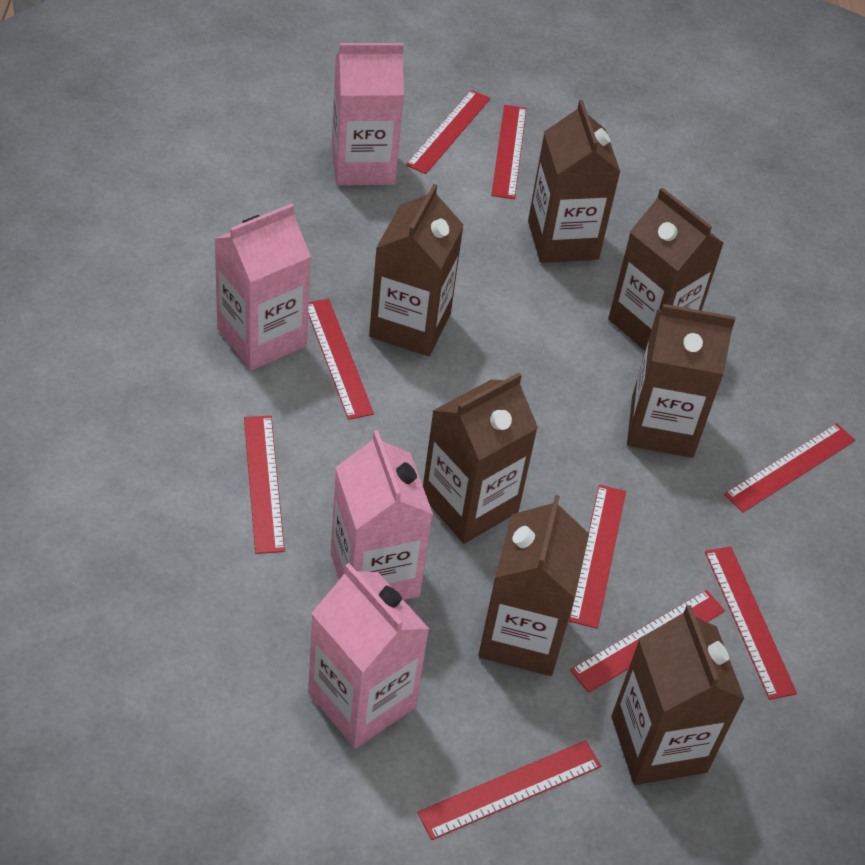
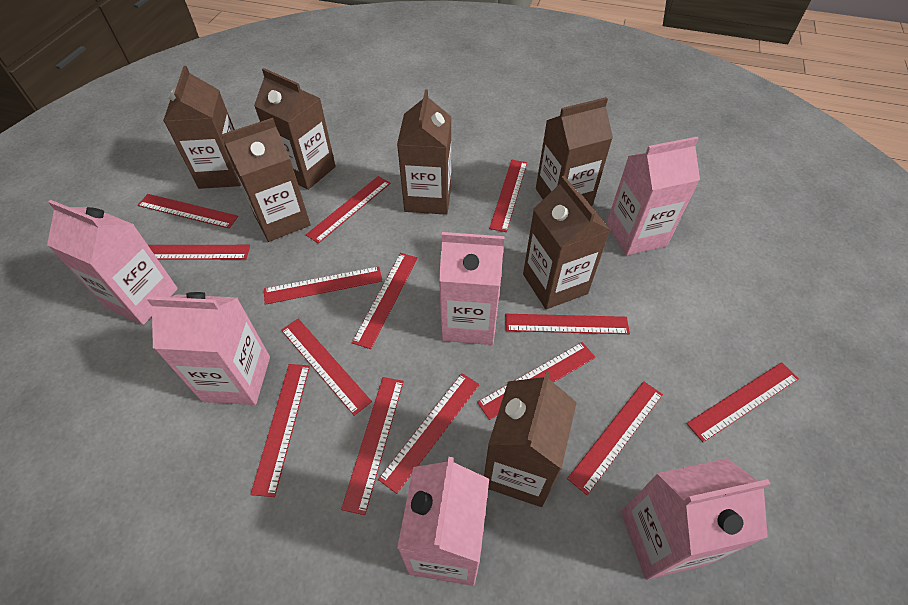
pink carton: [215,203,311,371] [308,563,429,748] [330,430,433,600] [331,43,404,186] = 4 -> [47,200,178,325] [147,292,270,405] [397,457,489,586] [439,232,505,345] [607,137,700,255] [621,458,770,580] = 6
red ruler: [244,416,285,554] [308,299,374,420] [406,90,491,174] [417,740,601,840] [491,105,527,199] [569,485,626,629] [570,590,725,693] [705,546,797,700] [724,423,856,513] = 9 -> [137,194,238,228] [148,245,250,260] [250,364,310,497] [264,266,382,305] [281,319,372,416] [306,176,391,243] [341,377,404,515] [352,253,418,349] [378,373,480,494] [477,342,596,420] [489,160,527,232] [505,314,630,334] [567,381,663,495] [686,362,799,442] = 14

